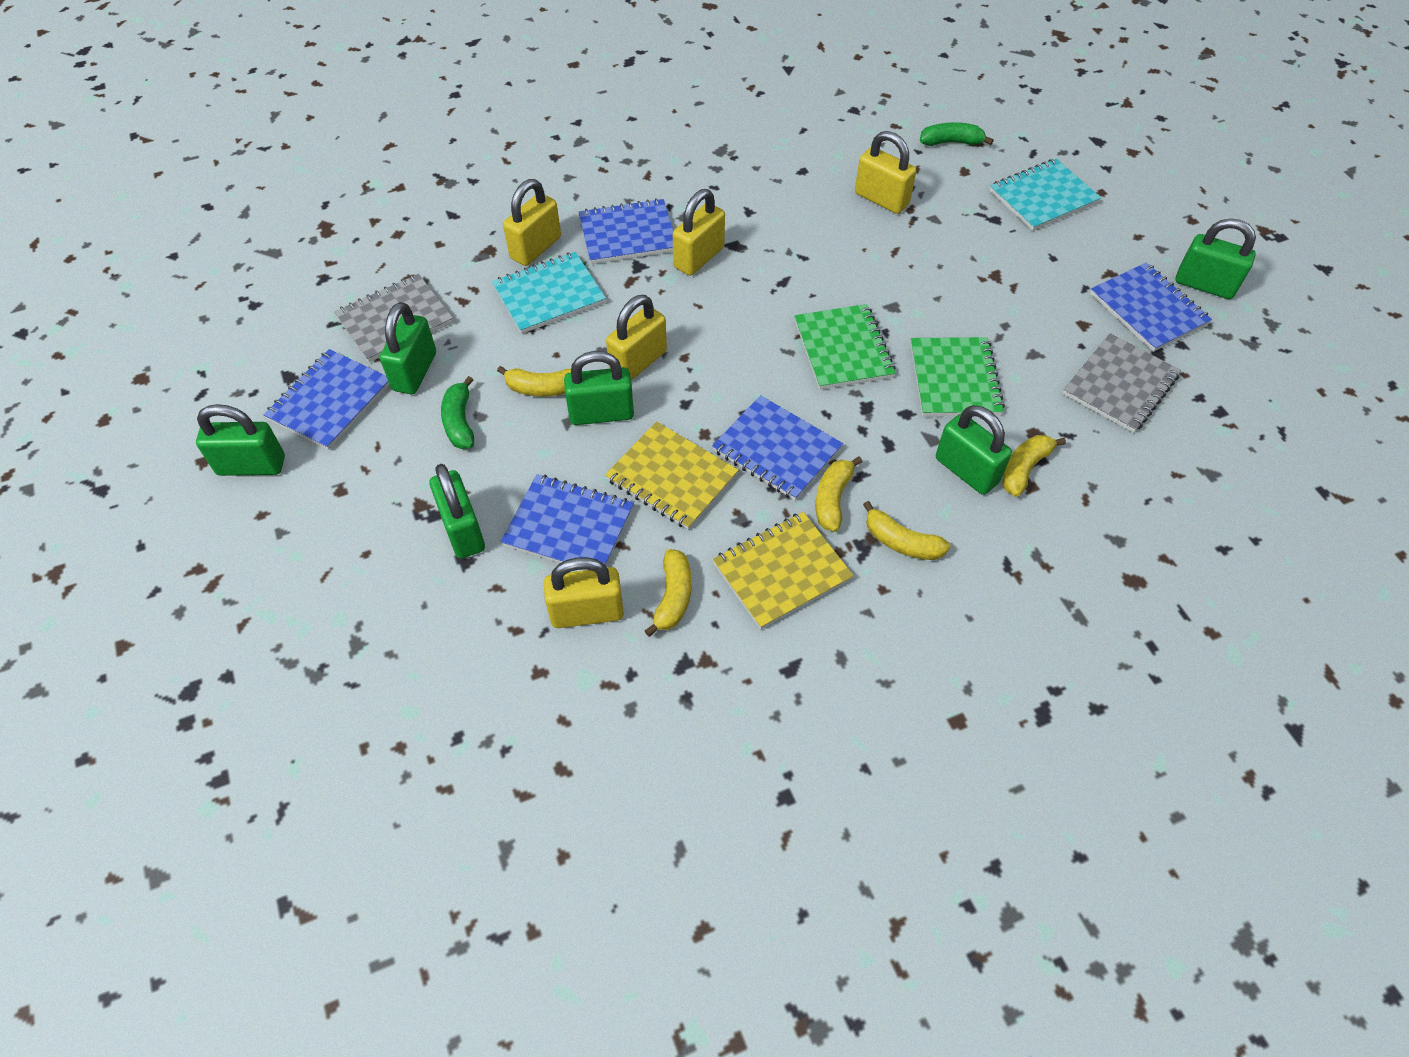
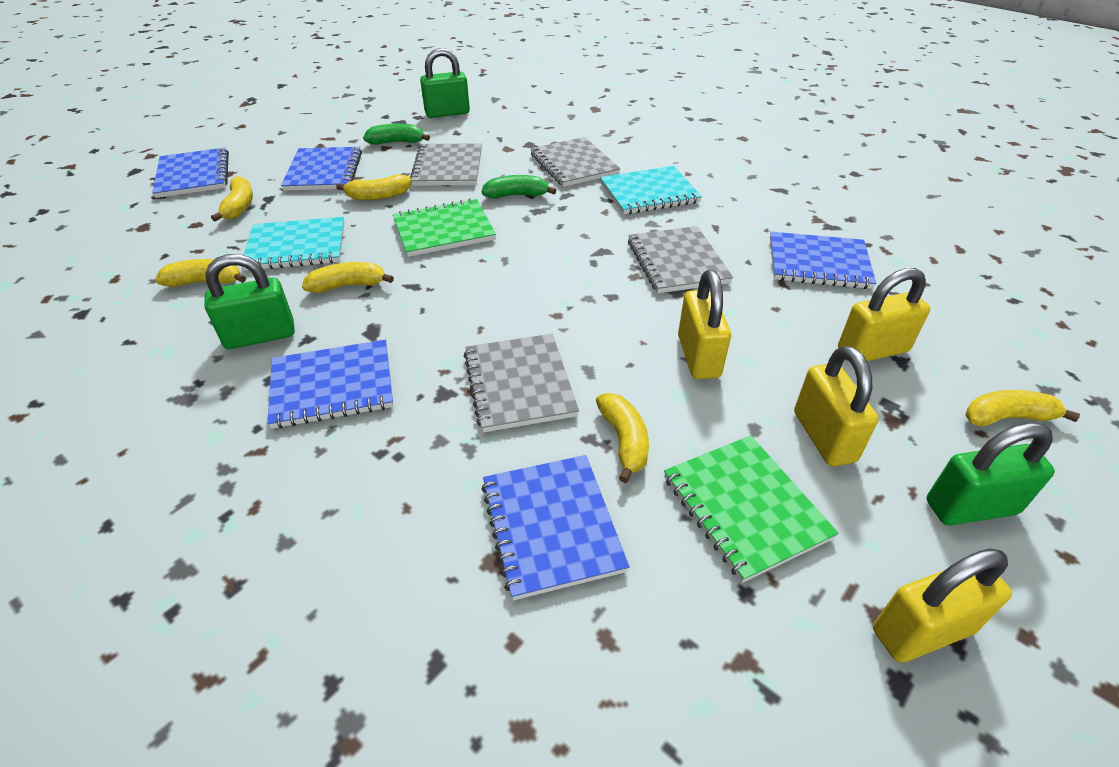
green padlock: [196,404,285,476] [380,302,436,394] [429,464,485,559] [564,351,634,425] [936,405,1012,495] [1176,218,1256,299] = 6 -> [204,254,295,349] [420,48,470,118] [927,423,1055,526] = 3
grey notebook: [334,274,453,362] [1063,333,1181,433] = 2 -> [410,143,482,186] [464,334,579,432] [531,137,620,187] [628,226,733,293] = 4
yellow banana: [497,366,571,397] [645,549,692,637] [816,457,862,532] [863,501,950,560] [1002,435,1066,497] = 5 -> [155,259,246,287] [211,176,253,222] [302,262,394,293] [336,174,411,200] [596,393,649,483] [965,390,1080,427] = 6
yellow notebook: [605,421,739,530] [712,512,854,629] = 2 -> none = 0
yellow padlock: [503,179,561,266] [544,557,624,628] [606,295,667,380] [673,189,725,276] [855,131,917,214] = 5 -> [678,270,731,379] [794,346,879,466] [838,268,930,361] [873,548,1012,663] = 4

